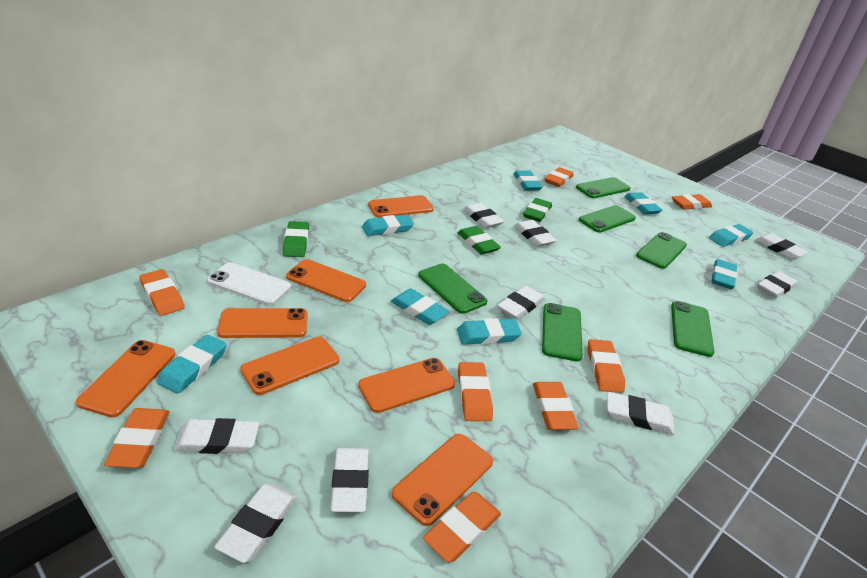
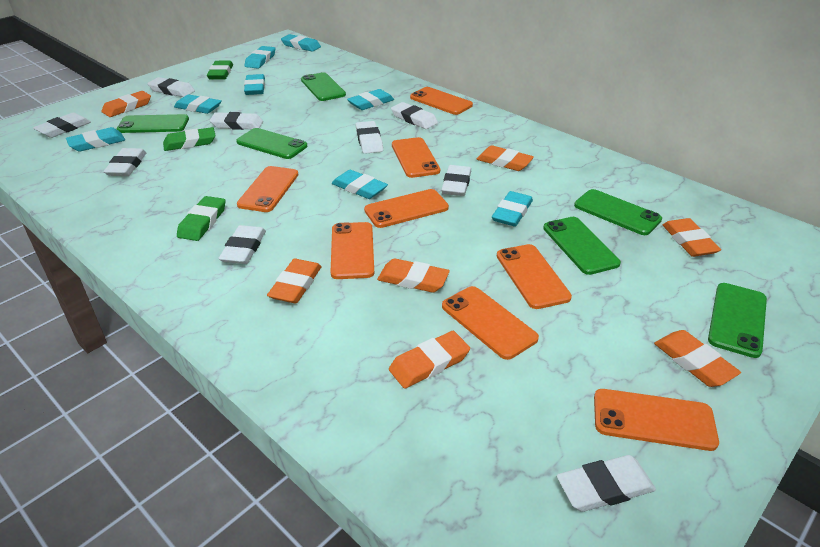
orange eraser: [104,408,170,468] [139,269,185,316] [423,492,501,562] [458,362,493,421] [533,382,579,430] [544,167,574,187] [588,339,625,393] [672,194,712,210] = 8 -> [101,91,151,117] [267,259,322,303] [377,258,450,292] [389,331,470,389] [476,145,534,171] [654,330,741,387] [662,218,721,257] = 7
orange phone: [76,340,175,417] [217,308,308,338] [240,337,339,395] [286,259,366,302] [358,358,455,413] [368,195,434,218] [392,434,493,526] = 7 -> [237,166,298,212] [331,222,374,279] [364,189,449,228] [392,137,440,178] [410,87,473,115] [442,286,539,360] [497,244,572,309] [594,389,719,451] = 8
white phone: [207,262,291,305] = 1 -> none = 0

